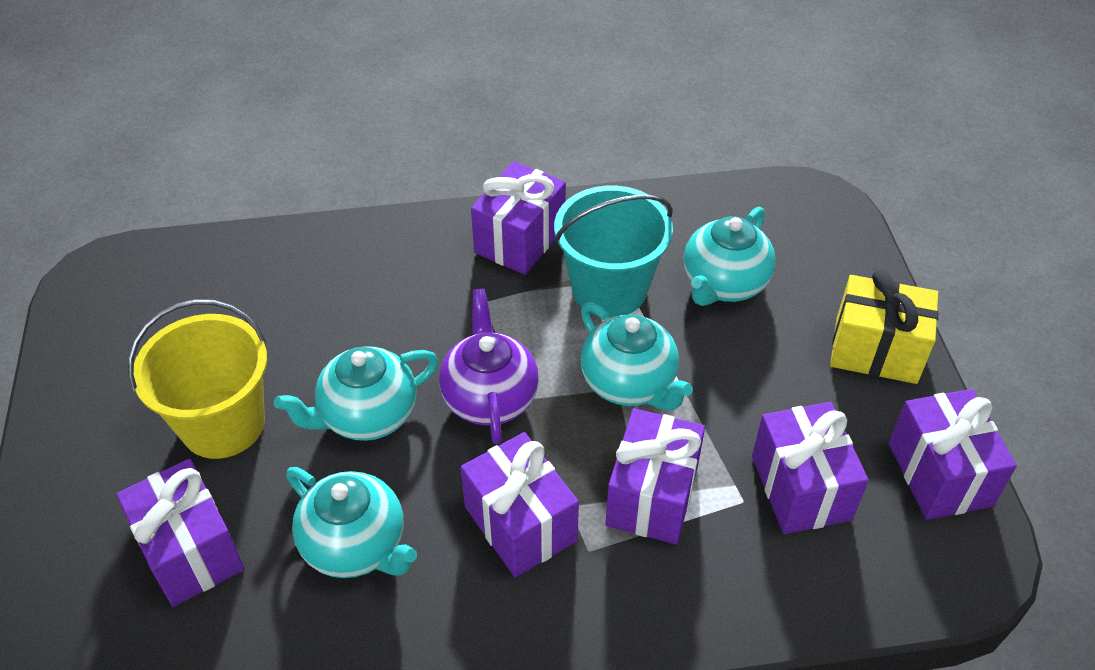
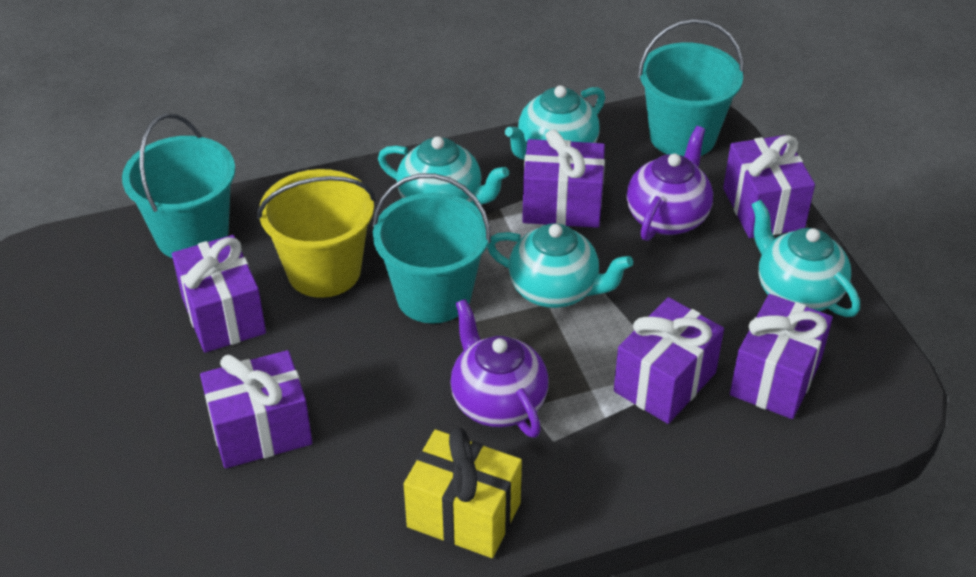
purple teapot: [439,289,539,444] = 1 -> [450,299,549,438] [627,126,713,241] = 2
turquoise bucket: [554,186,673,318] = 1 -> [122,114,235,258] [373,173,491,323] [638,19,744,157] = 3

